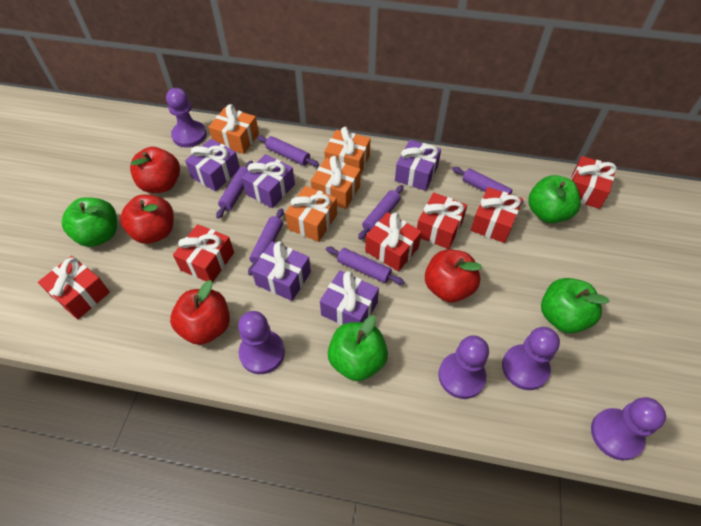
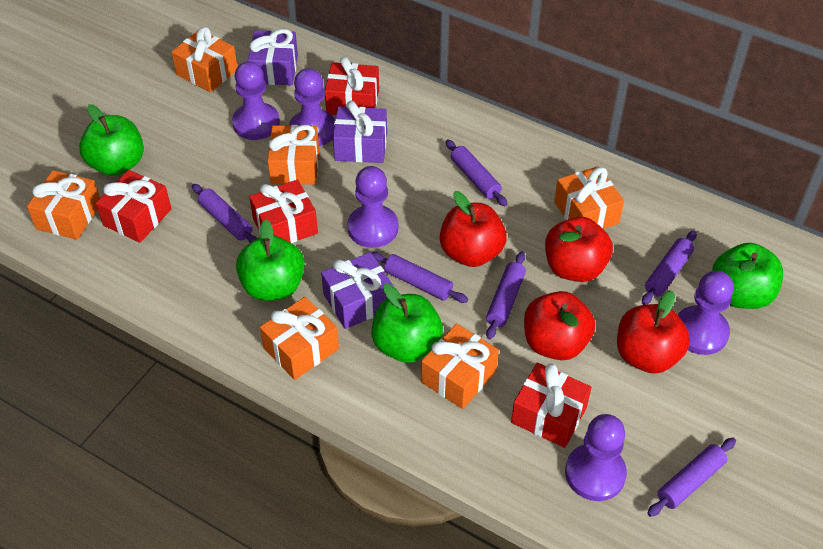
orange gift: [209,104,259,154] [285,186,337,242] [311,156,361,209] [324,127,371,175] = 4 -> [27,170,100,240] [172,27,237,92] [260,297,339,380] [267,125,319,185] [421,324,499,409] [554,166,624,229] = 6
purple gift: [185,139,240,191] [242,154,295,208] [252,241,311,301] [320,270,379,325] [395,140,441,191] = 5 -> [248,29,298,85] [321,252,394,329] [333,101,387,163] = 3
red gift: [38,256,110,319] [173,224,234,283] [365,212,422,271] [417,193,467,249] [471,187,523,243] [571,156,617,209] = 6 -> [96,170,171,243] [249,180,318,243] [325,57,379,115] [511,363,592,448] = 4

